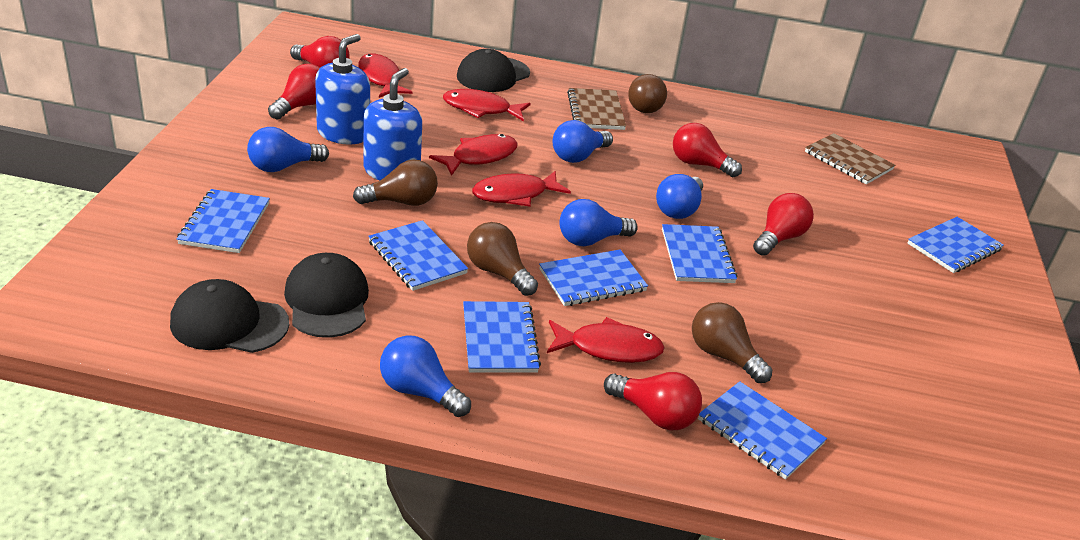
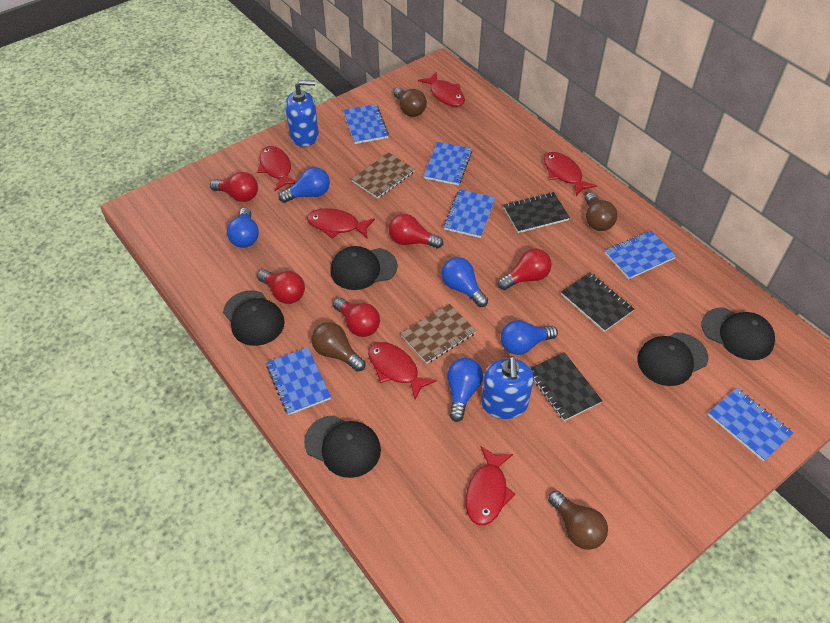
black cap: [170,279,289,353] [284,253,369,338] [457,49,530,92] = 3 -> [223,290,285,346] [304,415,381,478] [330,246,398,290] [637,332,708,386] [702,308,775,360] = 5
black notebook: none = 0 -> [503,192,570,233] [531,352,602,421] [561,272,634,332] = 3
blue notebook: [177,189,270,253] [368,220,468,291] [463,301,541,373] [539,250,648,306] [662,224,738,283] [698,381,827,480] [907,217,1004,273] = 7 -> [266,347,331,415] [343,104,389,144] [423,142,472,185] [443,189,496,238] [605,231,676,279] [708,388,793,461] = 6
red fish: [358,54,412,98] [429,134,518,176] [443,89,531,121] [472,171,571,207] [547,317,665,363] = 5 -> [257,146,297,191] [307,208,375,239] [368,342,437,399] [418,72,465,107] [465,446,515,525] [544,152,597,196] = 6

